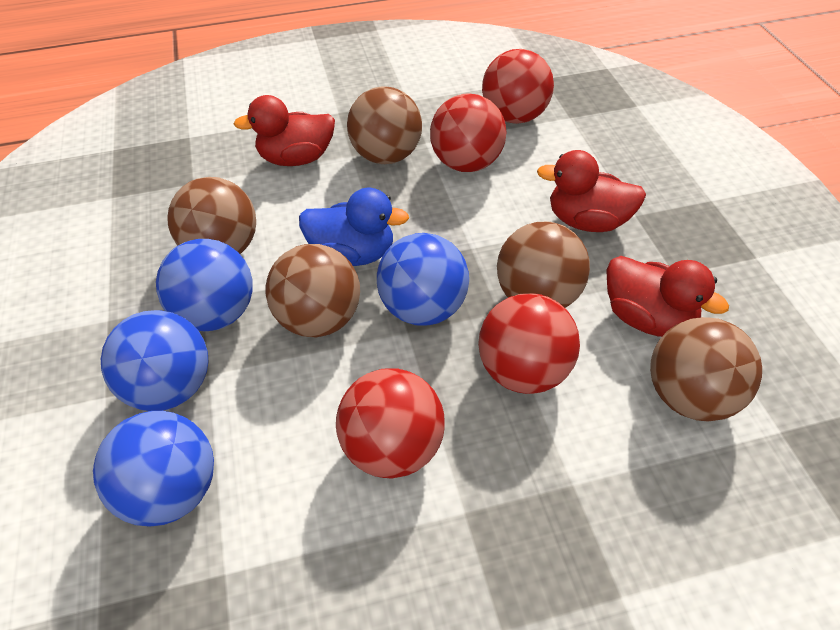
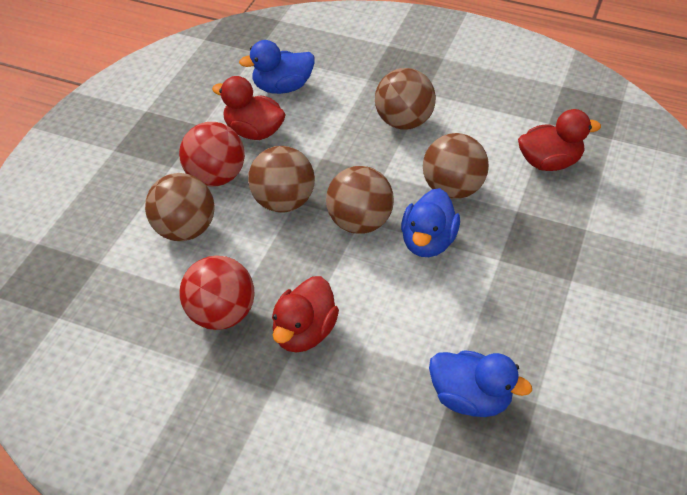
blue ball: [93,411,214,526] [101,310,209,411] [156,239,252,331] [377,233,469,326] = 4 -> none = 0
blue duck: [299,188,409,266] = 1 -> [239,40,315,94] [401,188,460,257] [429,350,532,417] = 3
red ball: [336,368,445,479] [430,93,506,172] [478,293,580,394] [482,49,554,124] = 4 -> [179,122,245,187] [179,255,255,330] = 2

